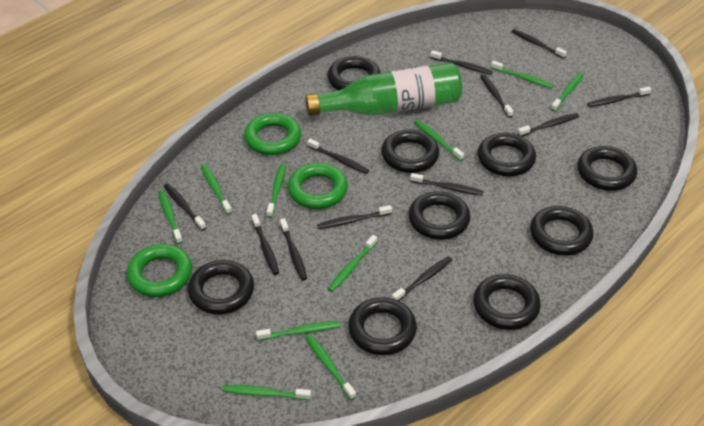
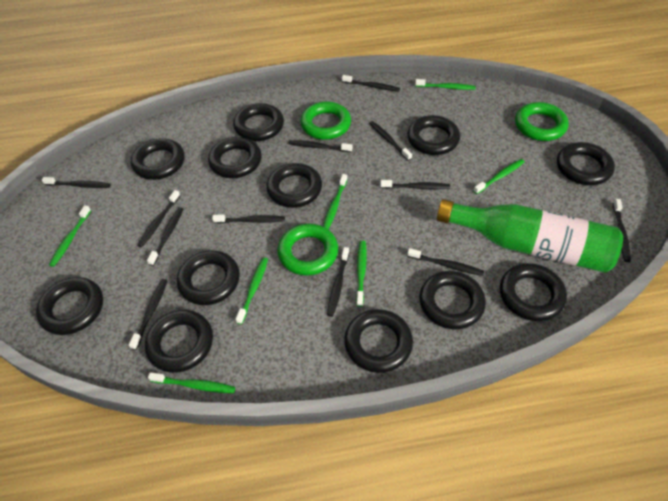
black ring: [188,260,254,314] [327,56,381,90] [348,297,417,355] [381,130,439,173] [408,191,470,240] [473,274,541,330] [478,133,536,176] [530,206,594,255] [577,146,637,191] = 9 -> [36,277,103,335] [131,138,184,180] [145,310,213,373] [177,250,240,305] [208,137,262,178] [233,103,284,141] [266,163,322,208] [344,309,413,373] [407,115,460,155] [419,271,486,329] [500,263,567,321] [557,142,615,185] = 12
green toothbrush: [158,190,183,244] [201,164,232,215] [222,385,311,400] [256,321,341,341] [267,163,286,218] [306,335,356,400] [328,235,377,292] [414,120,464,161] [491,61,554,89] [551,73,584,111] = 10 -> [49,205,91,267] [148,372,235,393] [235,257,268,324] [323,174,347,229] [356,240,367,307] [415,79,476,90] [473,159,525,194] = 7

